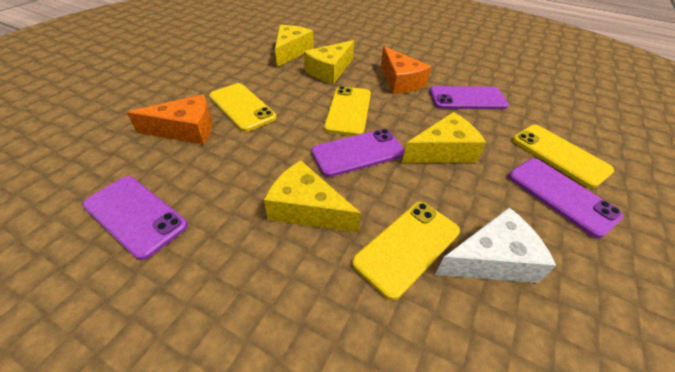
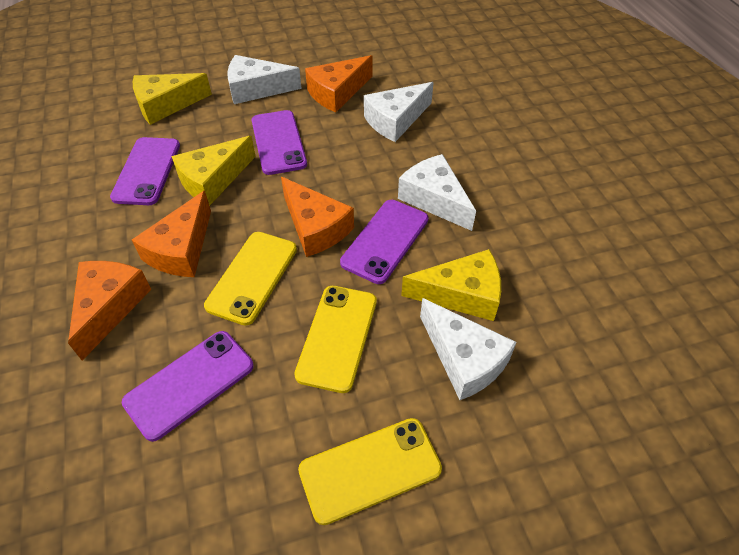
orange cheese: [126,94,212,145] [381,46,431,94] = 2 -> [68,261,152,360] [132,191,211,277] [281,177,354,257] [305,55,373,112] = 4
white cheese: [435,208,556,283] = 1 -> [227,55,302,104] [364,82,434,142] [398,154,476,231] [420,298,517,400] = 4
yellow cheese: [264,160,361,233] [275,25,314,67] [304,40,354,84] [402,112,486,163] = 4 -> [133,73,212,125] [171,136,256,206] [401,249,501,321] = 3
yellow phone: [209,83,277,132] [324,86,371,136] [352,202,460,300] [513,125,614,188] = 4 -> [204,232,297,326] [294,286,377,393] [298,418,442,525] = 3

